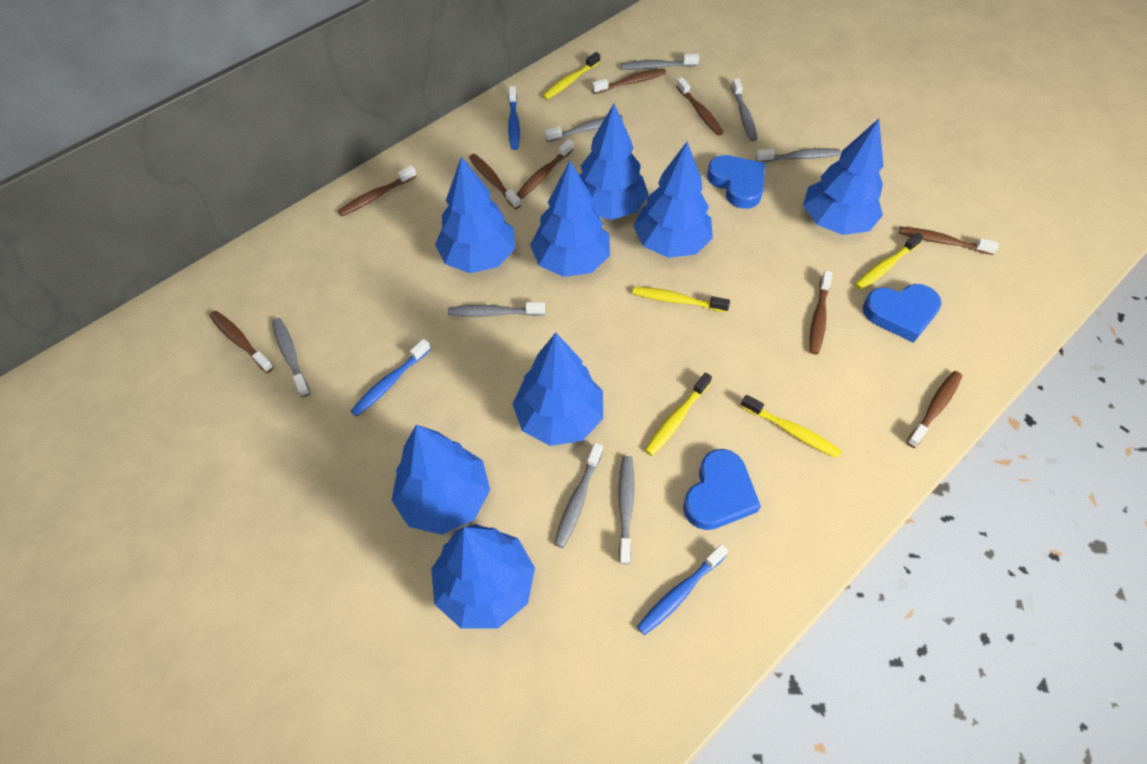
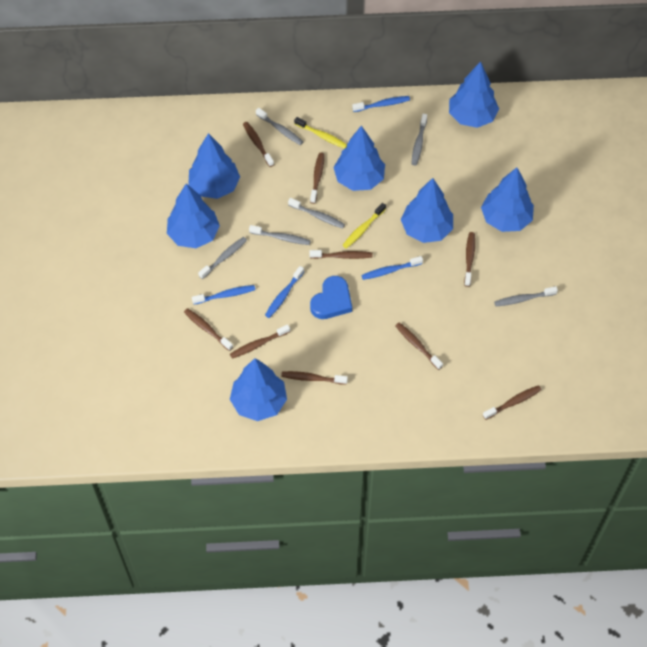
blue heart: [683,449,761,530] [707,155,765,209] [863,284,942,343] = 3 -> [310,276,352,319] = 1
blue toothbrush: [351,339,431,417] [508,86,520,150] [637,544,728,635] = 3 -> [192,285,255,305] [265,266,304,318] [352,96,410,112] [362,256,423,280] = 4
blue tree: [391,425,490,535] [431,524,535,629] [435,156,515,273] [512,333,603,446] [530,161,610,277] [579,104,649,220] [633,142,713,258] [803,119,884,235] = 8 -> [167,183,220,248] [188,133,240,199] [230,358,287,421] [333,125,385,191] [401,178,453,243] [449,61,499,128] [481,167,534,232] = 7
grey toothbrush: [272,318,310,397] [448,302,545,317] [545,115,623,142] [554,443,603,548] [618,456,635,564] [621,54,699,70] [731,78,757,141] [756,148,840,163] = 8 -> [198,237,247,279] [249,225,311,245] [256,108,303,145] [288,198,345,229] [411,114,427,165] [494,286,558,307] = 6
yellow toothbrush: [542,52,600,100] [632,287,730,313] [645,372,712,456] [741,395,842,458] [855,233,924,290] = 5 -> [294,117,347,149] [343,203,386,249] = 2

